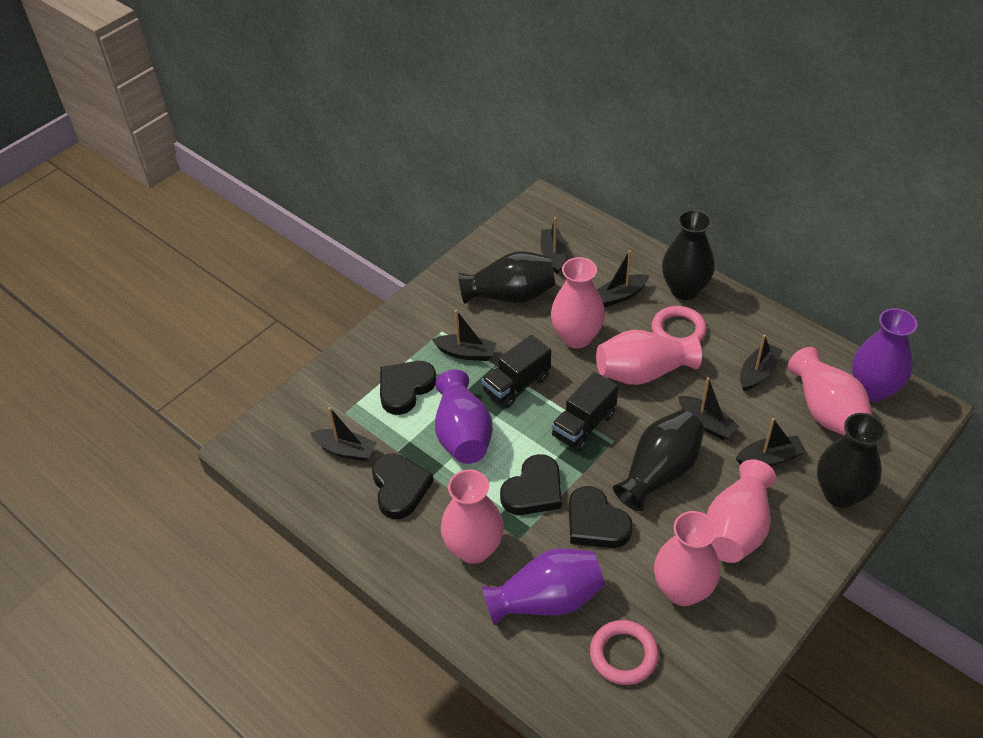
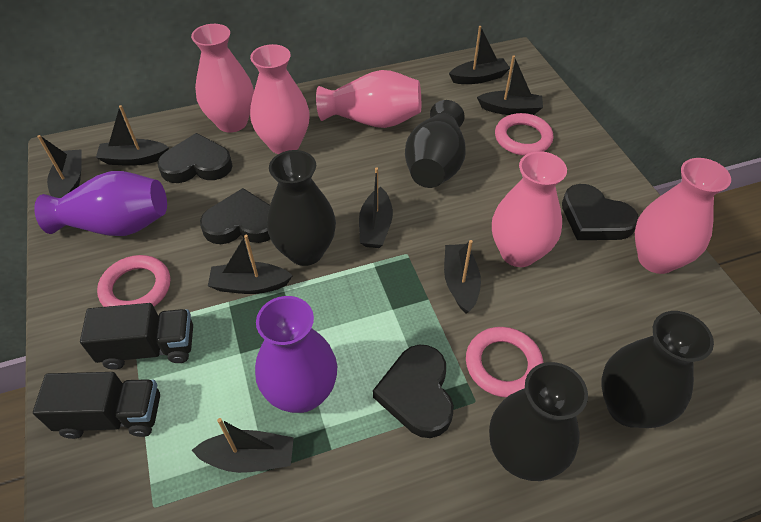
black boat: [310,407,377,461] [432,310,496,361] [541,217,567,274] [597,250,649,307] [678,377,740,440] [735,418,806,466] [740,335,783,391] = 7 -> [37,135,82,198] [96,105,169,166] [192,418,294,473] [208,234,293,294] [359,168,393,248] [444,240,481,314] [449,26,510,84] [477,55,543,115] = 8
pink ring: [590,620,659,685] [651,306,707,342] = 2 -> [97,255,170,307] [466,327,543,398] [495,113,553,156] = 3
pink vase: [441,469,504,564] [551,257,605,348] [596,330,702,385] [654,511,720,606] [707,459,776,563] [788,347,872,435] = 6 -> [191,24,254,133] [250,44,310,154] [316,70,421,128] [492,151,567,267] [635,158,731,274] = 5
purple vase: [435,369,493,464] [482,548,605,625] [852,308,918,402] = 3 -> [34,171,167,236] [255,296,337,413] = 2

